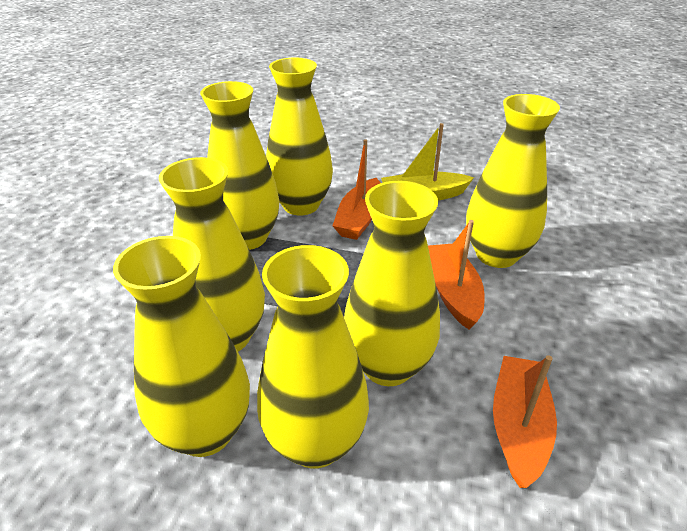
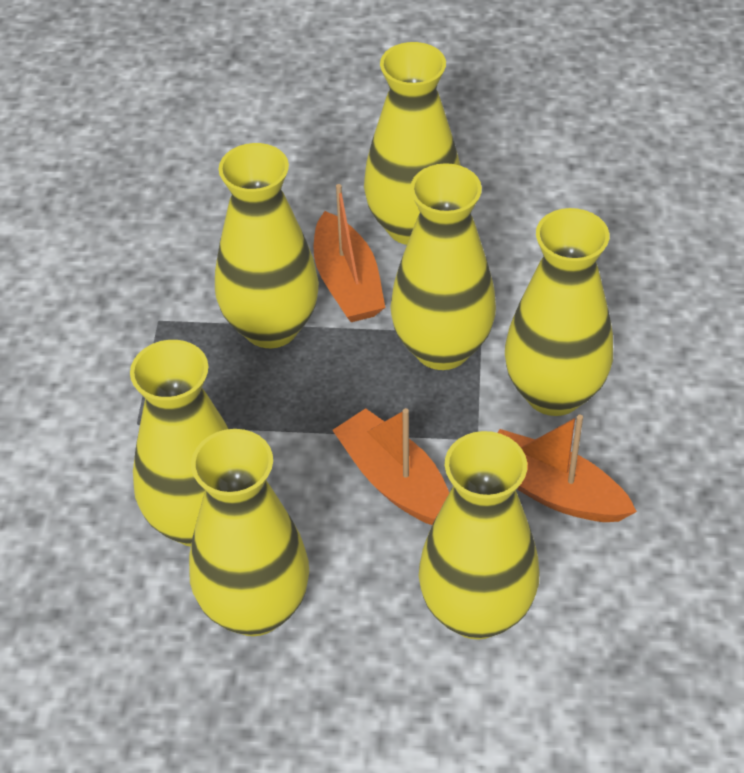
yellow boat: [381,123,474,201] = 1 -> none = 0

